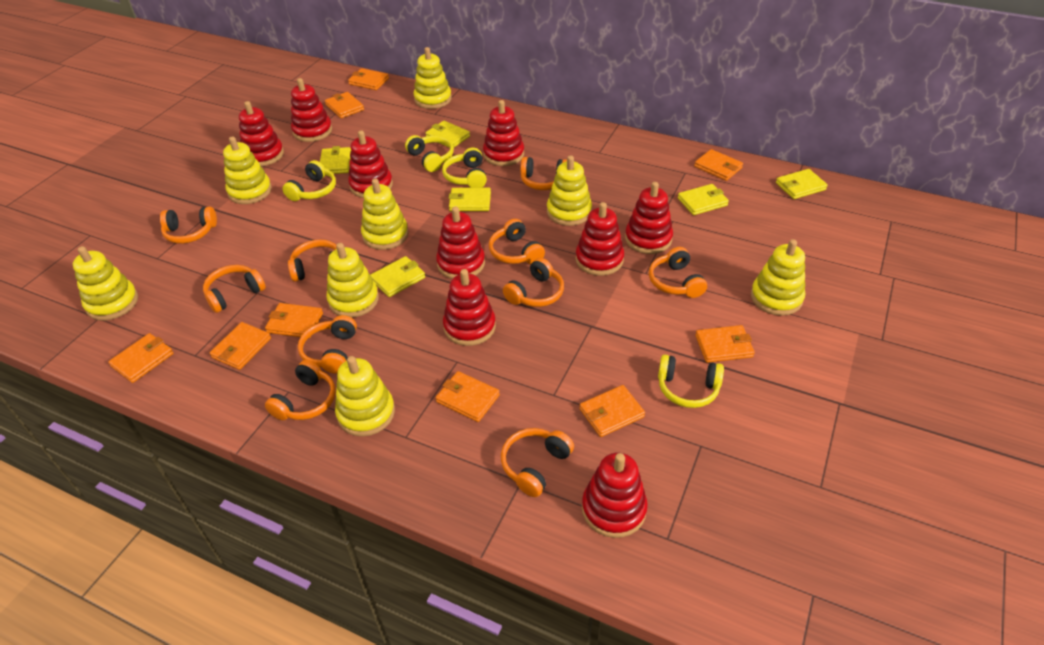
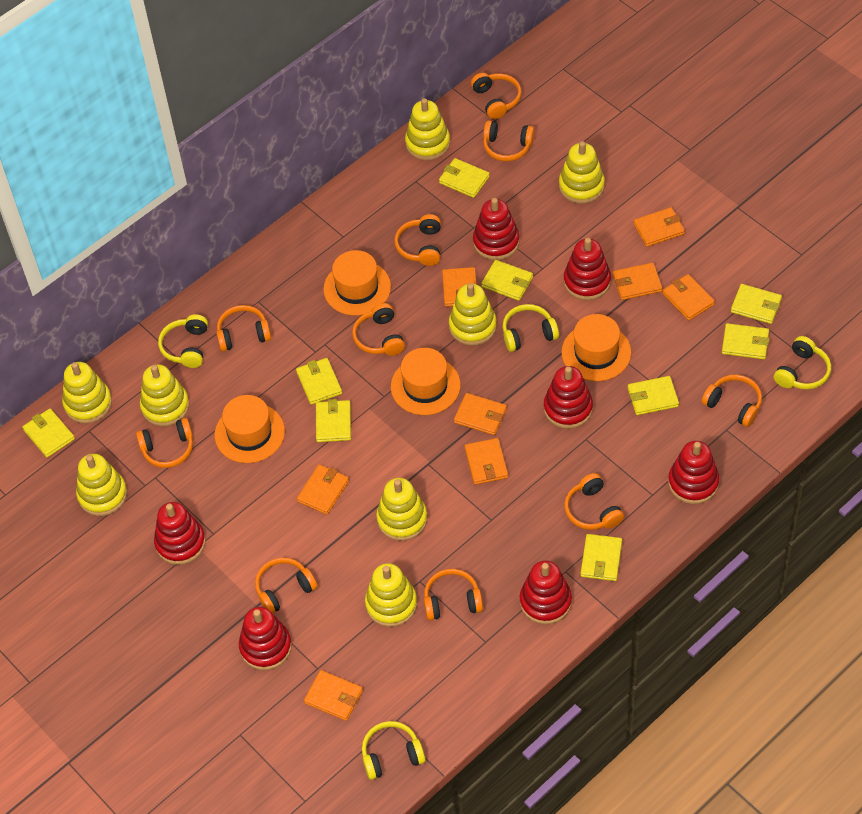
orange hat: none = 0 -> [215,395,285,463] [323,250,391,316] [391,348,461,415] [561,314,631,381] = 4
orange wallet: [108,333,173,383] [210,322,271,370] [265,303,323,338] [325,92,364,118] [348,68,389,90] [436,371,500,422] [580,385,645,437] [694,149,743,181] [695,325,755,363] = 9 -> [297,464,349,515] [304,670,363,721] [442,267,476,307] [454,393,507,435] [465,438,508,485] [613,263,662,300] [634,207,685,247] [662,274,715,320] = 8
red stacking toy: [239,101,284,166] [291,78,332,142] [348,130,393,198] [436,207,485,279] [443,269,496,346] [483,100,524,166] [575,202,624,276] [582,453,648,538] [625,182,673,254] = 9 -> [154,502,206,565] [239,607,292,670] [473,198,520,260] [520,560,572,625] [544,366,593,429] [564,238,611,300] [668,441,719,504] = 7
yellow wallet: [320,146,351,174] [370,256,425,297] [425,121,470,148] [449,187,491,211] [678,184,729,215] [776,169,828,199] = 6 -> [22,409,75,457] [296,358,342,405] [316,399,351,442] [439,158,490,198] [481,260,533,301] [581,534,622,581] [628,376,679,415] [722,323,769,359] [731,284,782,324] = 9

